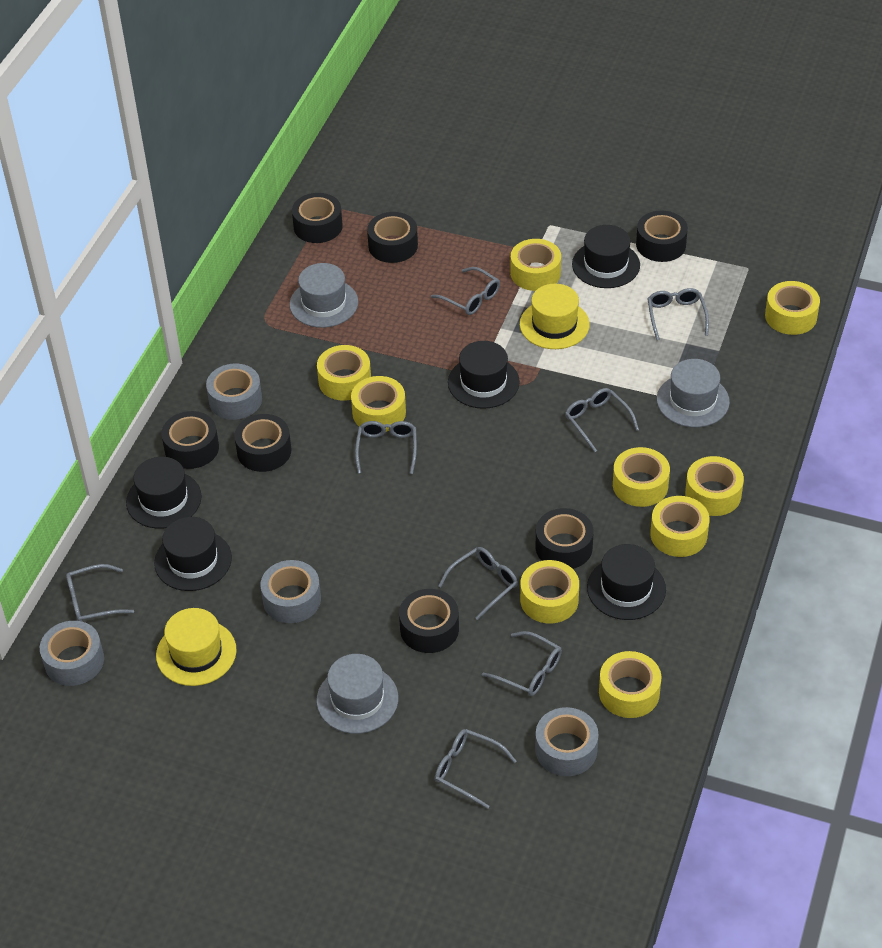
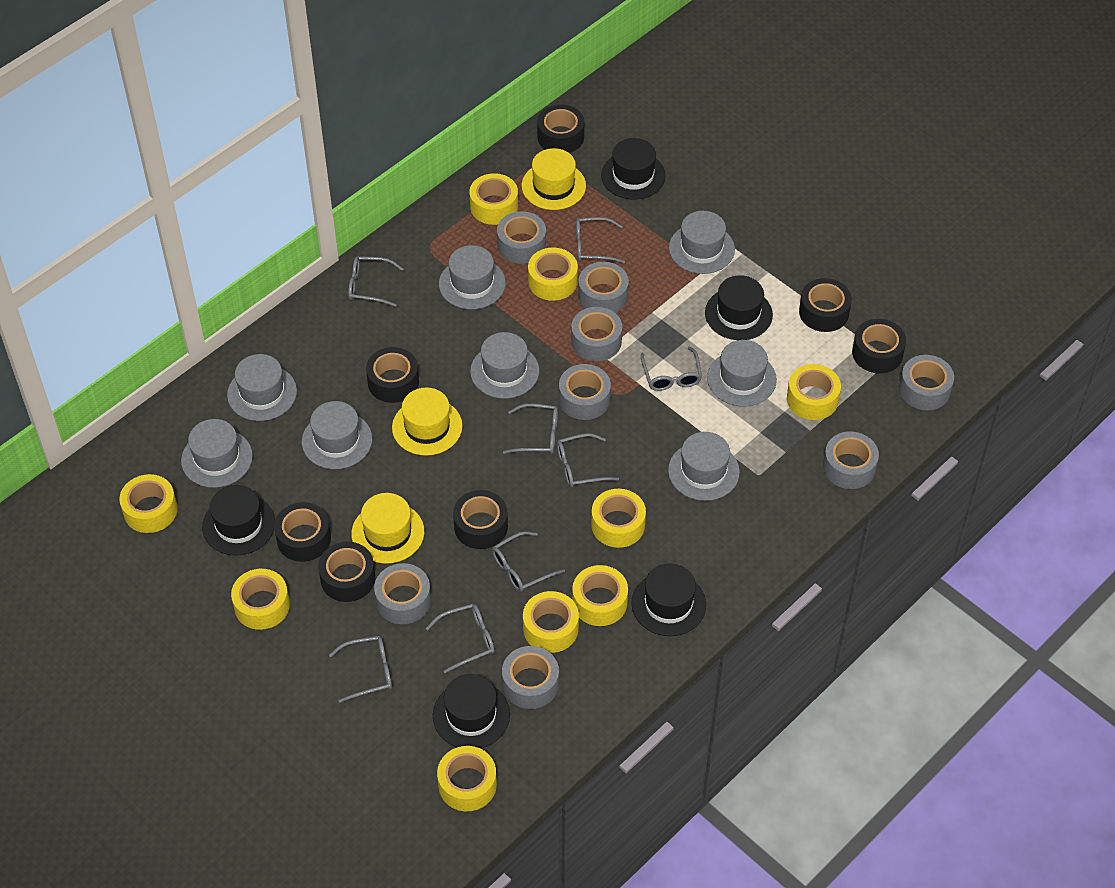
grey hat: [289,263,358,328] [316,654,398,734] [657,359,730,428] = 3 -> [181,419,253,488] [227,354,297,421] [302,401,372,469] [439,245,506,310] [470,332,539,399] [668,432,740,501] [669,211,735,274] [707,340,777,407] = 8
grey tape: [40,621,104,686] [206,364,262,420] [261,560,321,623] [535,707,598,776] = 4 -> [374,563,431,624] [497,211,546,264] [502,646,559,709] [559,364,611,420] [571,307,622,361] [578,262,629,313] [823,431,879,489] [899,355,954,410] = 8
yellow hat: [156,608,237,686] [520,284,590,349] = 2 -> [351,493,424,564] [392,388,463,456] [522,148,586,210] = 3

